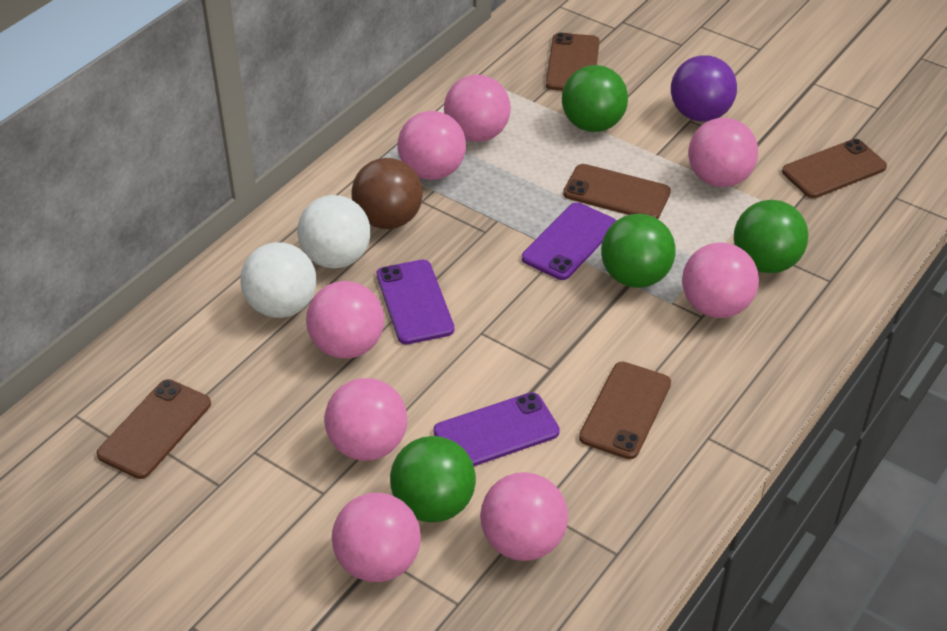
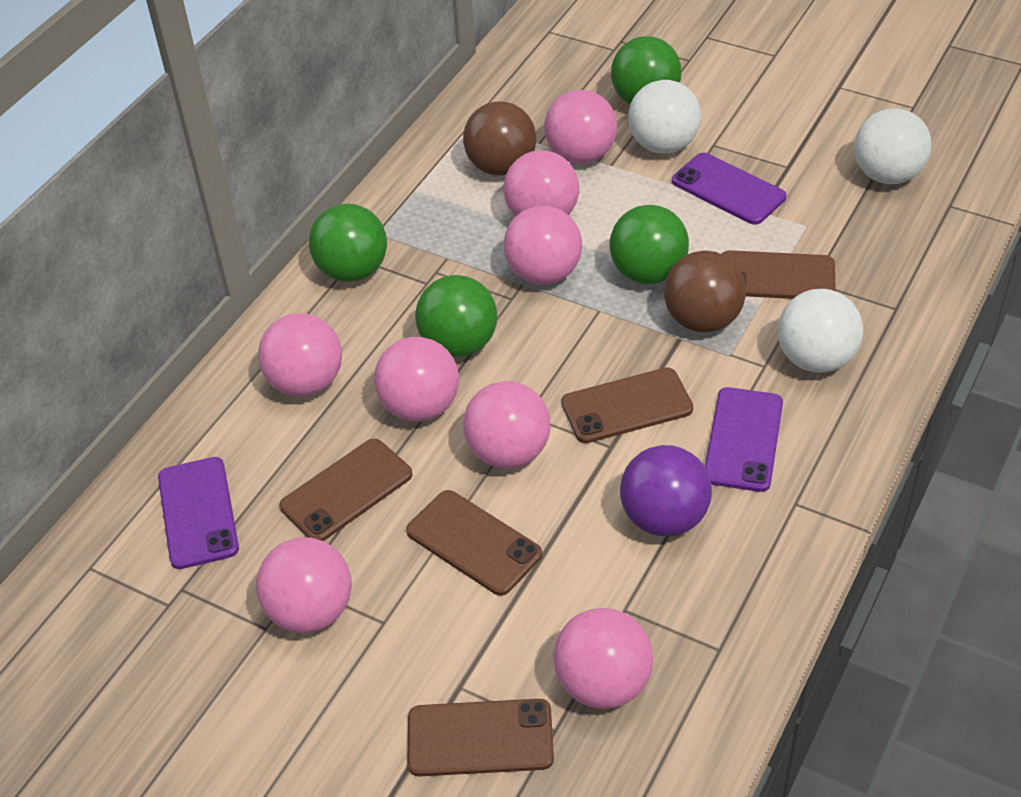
brown ball: [352,158,423,229] = 1 -> [463,101,536,176] [664,250,746,333] = 2
white ball: [240,242,317,318] [297,195,371,268] = 2 -> [628,80,701,154] [778,289,863,373] [854,108,932,184] = 3

